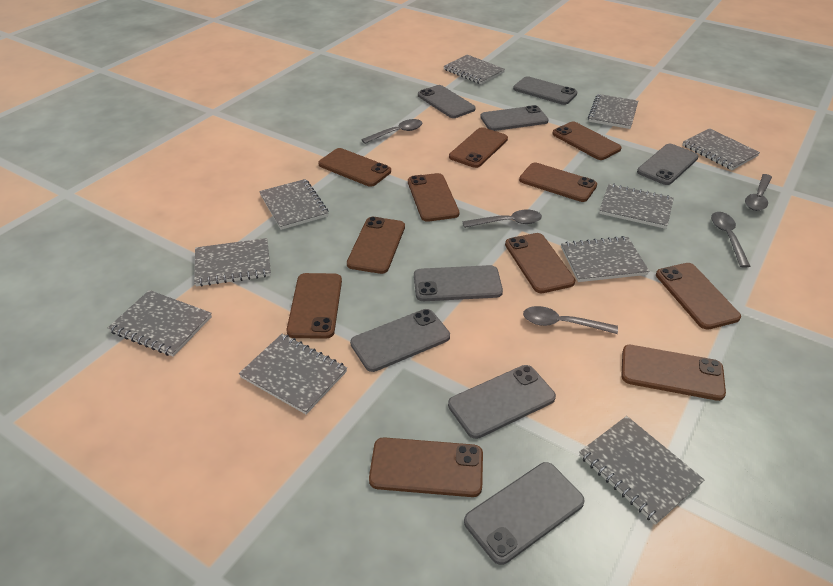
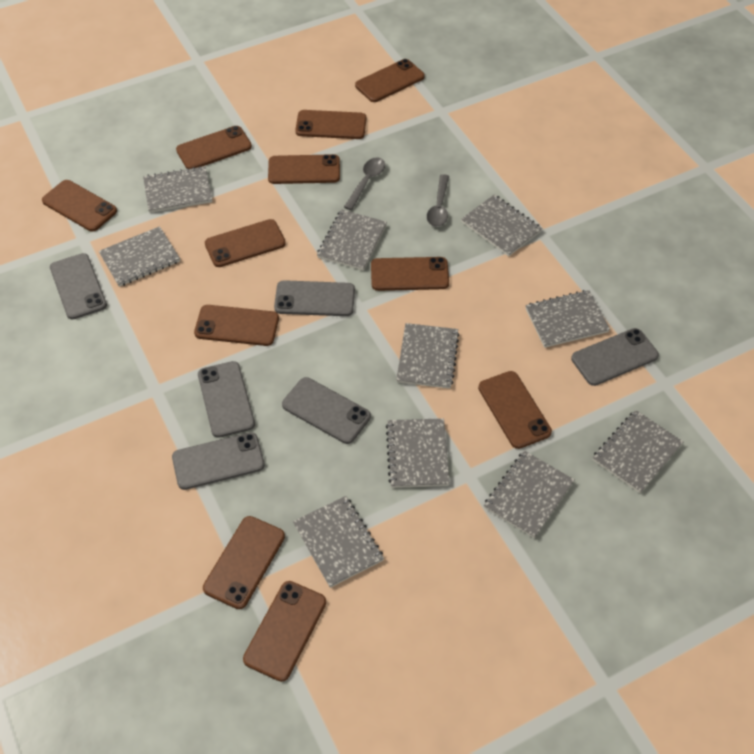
grey phone: [350,309,450,372] [414,265,503,301] [418,85,476,118] [448,365,556,439] [464,462,585,565] [480,105,549,131] [513,76,577,105] [637,144,699,185] = 8 -> [50,253,107,320] [172,432,265,490] [198,361,255,438] [274,280,355,316] [282,377,371,444] [571,328,659,386] = 6
grey spoon: [361,119,422,144] [463,210,542,228] [523,306,618,334] [711,212,750,268] [745,174,772,211] = 5 -> [344,157,385,210] [427,174,449,227] = 2

